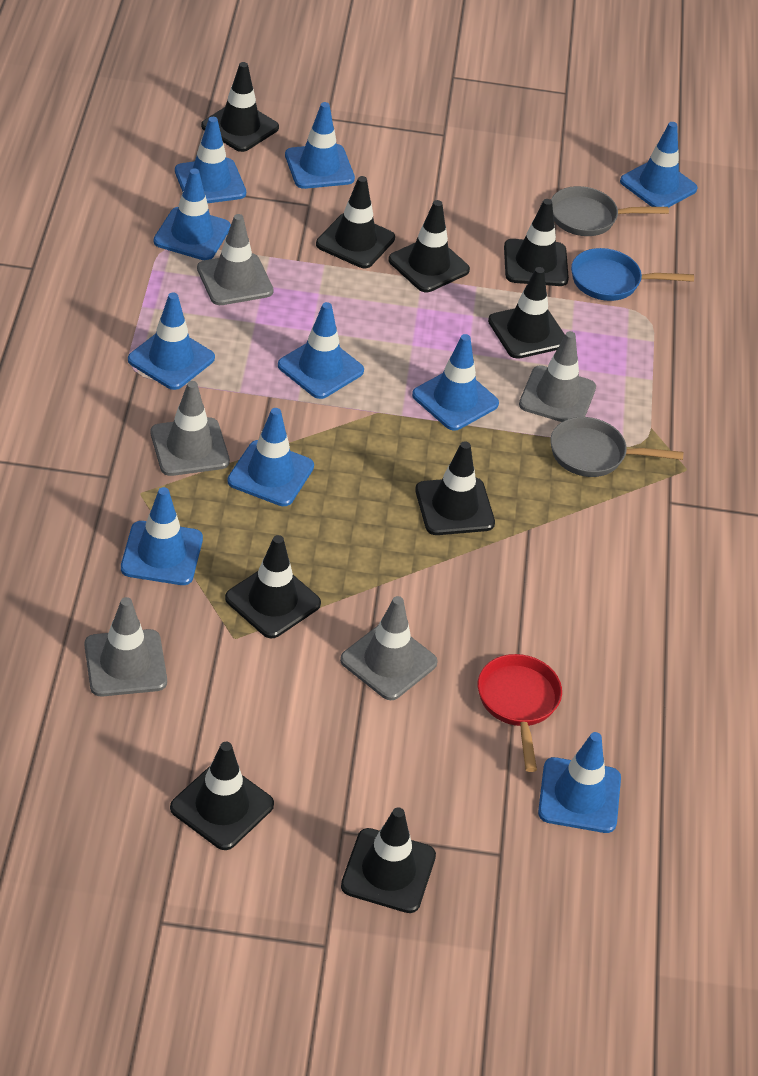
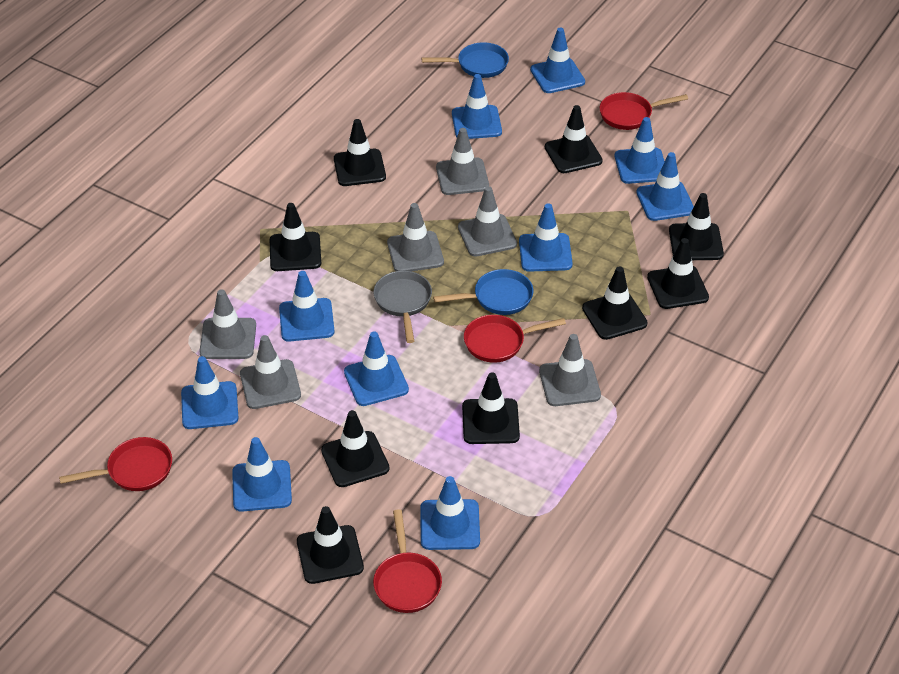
blue pan: [571,248,694,301] = 1 -> [422,42,509,78] [433,269,533,315] = 2
grey pan: [550,417,683,477] [551,186,669,236] = 2 -> [374,271,432,343] = 1
grey traffic cone: [85,597,167,697] [151,381,230,476] [197,214,274,305] [340,596,438,700] [519,331,596,422] = 5 -> [199,289,256,359] [240,335,301,409] [387,203,444,271] [436,128,489,195] [458,186,517,257] [539,334,601,406] = 6
red pan: [478,654,562,772] = 1 -> [59,437,172,491] [373,509,442,613] [464,315,566,363] [600,92,688,130] = 4

